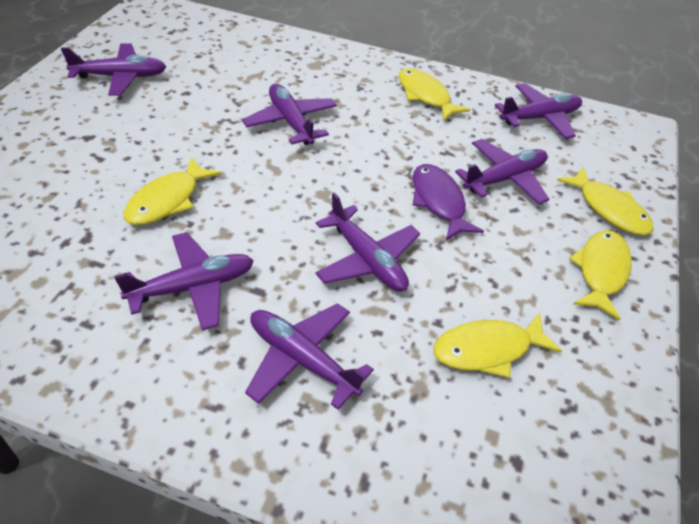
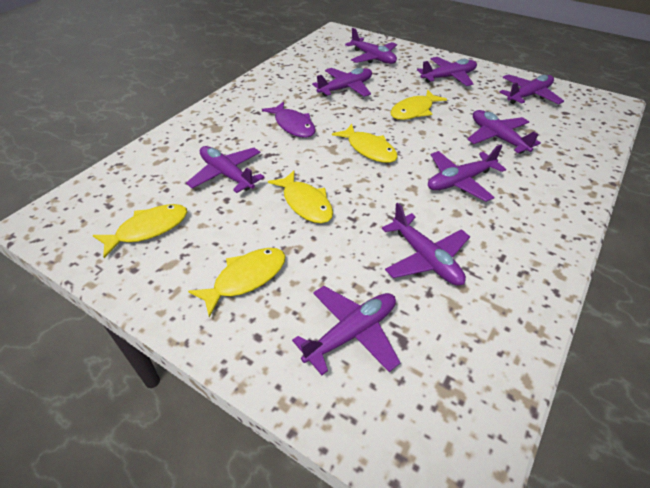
purple plane: [61,43,167,96] [114,232,254,330] [242,84,337,145] [245,303,374,410] [315,193,420,292] [455,139,549,205] [495,83,582,139] = 7 -> [186,146,264,193] [292,286,401,375] [312,68,372,97] [345,28,397,64] [382,203,470,286] [417,57,477,86] [428,145,506,202] [467,110,541,154] [500,74,564,104] = 9

